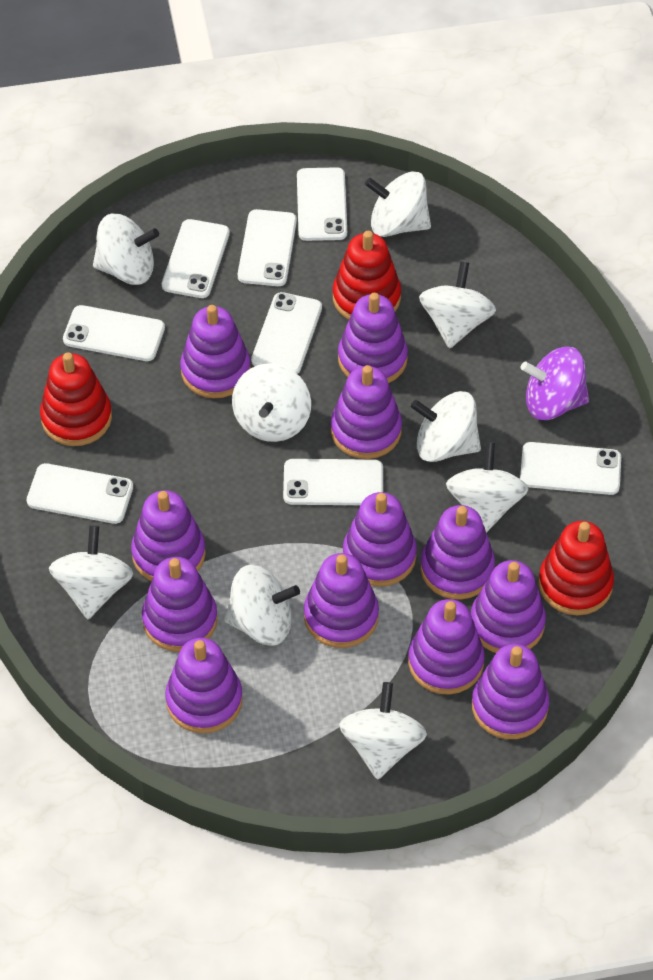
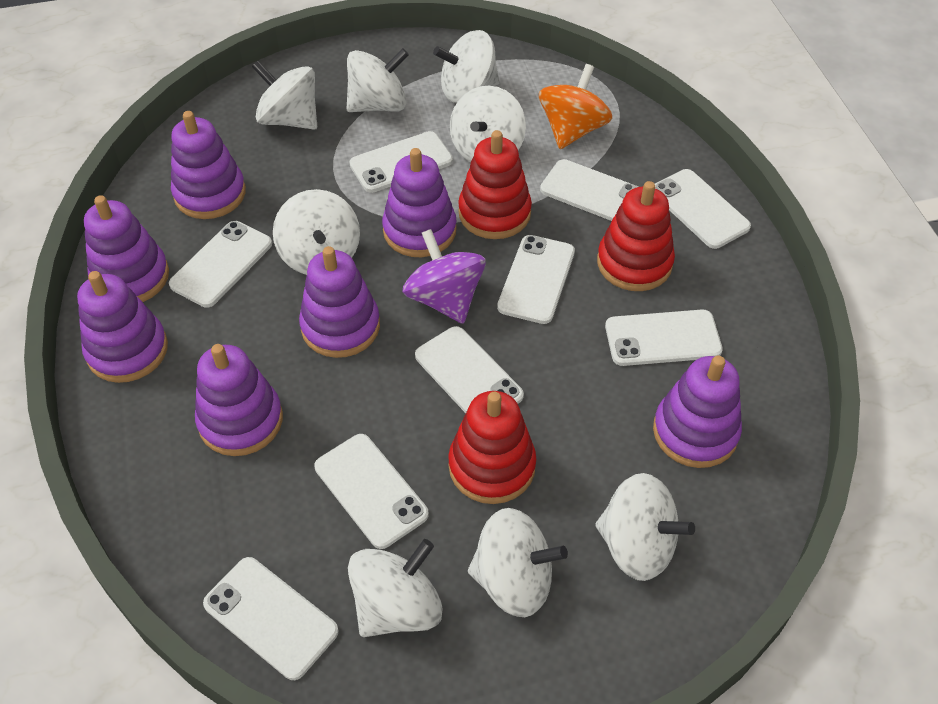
orange spinning top: none = 0 -> [539,64,613,149] = 1
purple stacking toy: [131,490,206,581] [142,557,218,652] [165,638,243,734] [180,305,251,398] [304,553,379,648] [331,365,402,459] [338,293,408,383] [343,492,417,587] [408,599,485,695] [421,505,495,600] [471,560,546,653] [472,644,549,739] = 12 -> [77,271,168,383] [84,195,169,302] [171,111,246,219] [195,344,283,456] [299,246,380,358] [382,148,457,257] [653,356,742,468] = 7
white phone: [27,463,133,524] [63,305,165,361] [162,219,230,298] [238,209,297,286] [251,292,322,374] [283,459,383,505] [297,167,347,241] [520,442,621,495] = 8 -> [169,221,272,307] [203,557,339,680] [314,434,429,549] [349,131,453,193] [415,326,524,413] [497,235,575,324] [540,159,639,221] [605,310,723,366] [655,169,751,249] = 9
white spinning top: [49,525,133,619] [93,214,159,285] [224,565,300,646] [232,363,311,442] [339,682,427,780] [365,171,431,237] [411,391,481,462] [419,261,496,348] [446,442,528,533] = 9 -> [252,61,317,129] [273,189,360,275] [347,48,409,112] [348,539,443,637] [433,30,500,103] [450,86,526,163] [468,508,568,617] [595,473,695,581] = 8

